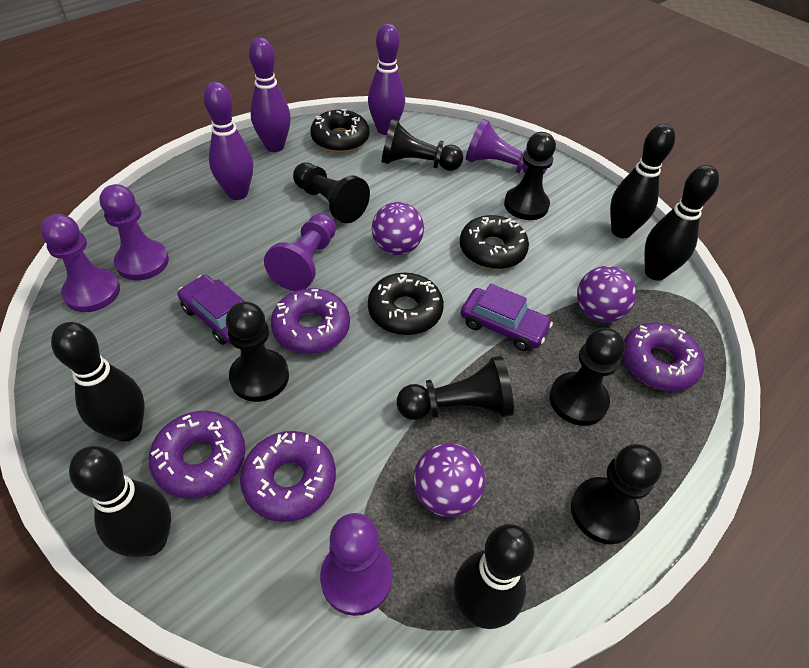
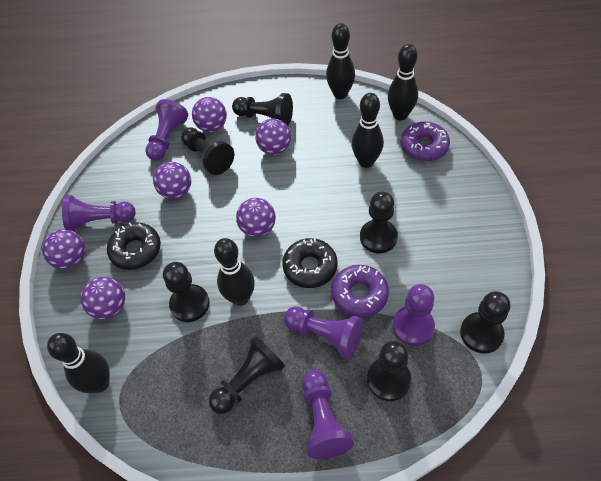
black donut: [310,109,369,153] [368,273,444,335] [460,215,529,269] = 3 -> [107,222,161,270] [282,238,337,288] = 2
purple ball: [372,202,424,255] [413,443,485,517] [577,266,637,322] = 3 -> [42,229,85,269] [80,277,125,319] [153,162,191,199] [192,97,227,132] [236,198,276,237] [255,118,291,155] = 6
purple bowling pin: [204,82,253,200] [249,38,291,152] [368,24,405,135] = 3 -> none = 0
purple car: [178,275,244,345] [461,284,553,351] = 2 -> none = 0
purple donut: [149,411,245,498] [240,431,336,522] [271,288,350,354] [623,322,705,391] = 4 -> [331,265,389,318] [400,122,450,161] = 2

